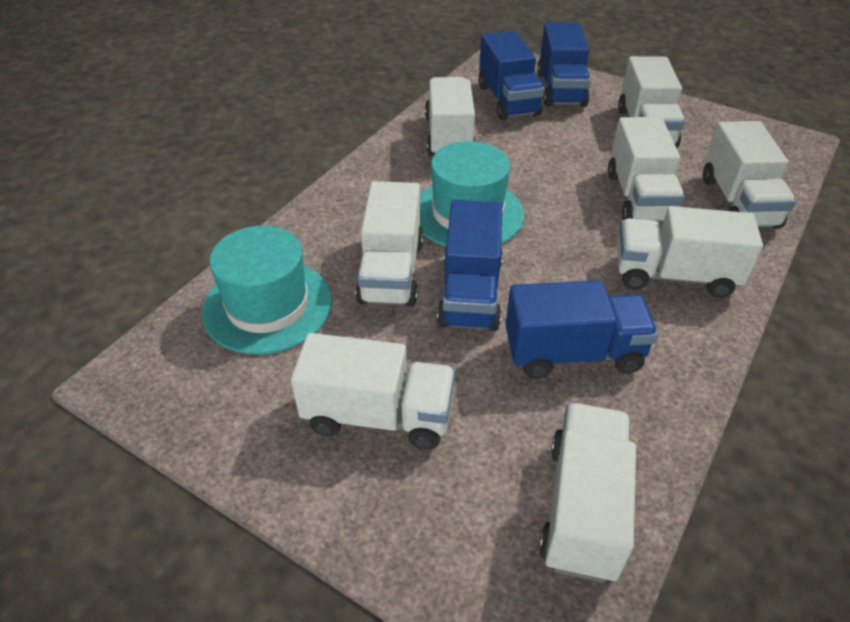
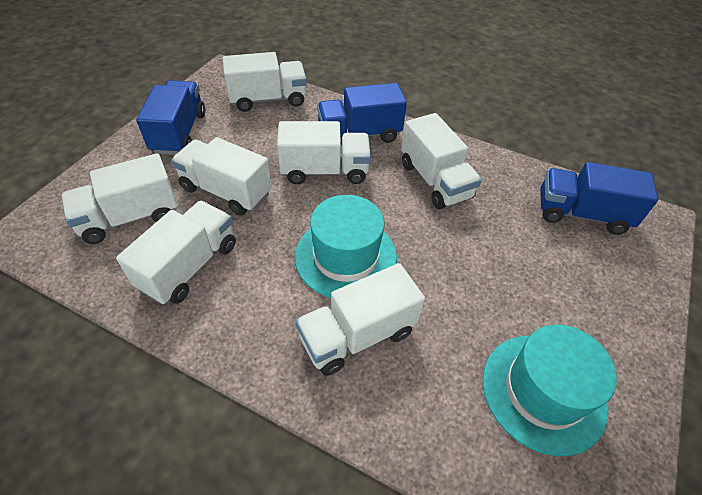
blue truck: [437,200,503,331] [478,31,544,120] [506,280,658,379] [537,22,591,107] = 4 -> [136,80,205,155] [317,83,407,146] [541,162,658,235] = 3
white truck: [291,333,455,450] [355,181,424,307] [425,77,476,156] [539,403,636,583] [608,117,685,222] [617,206,763,298] [618,56,685,148] [703,121,796,229] = 8 -> [61,153,178,244] [116,201,236,305] [171,137,272,216] [223,52,307,112] [277,121,371,184] [296,263,425,376] [401,113,482,209] = 7

